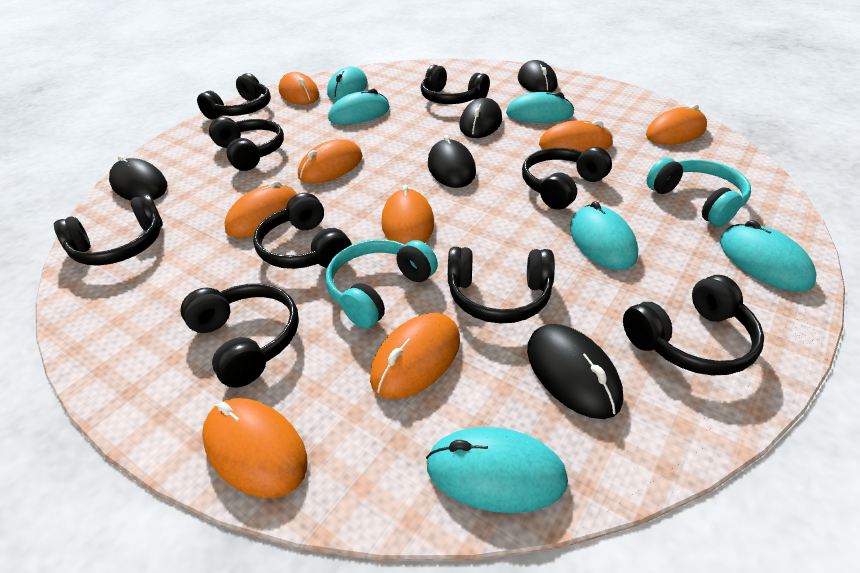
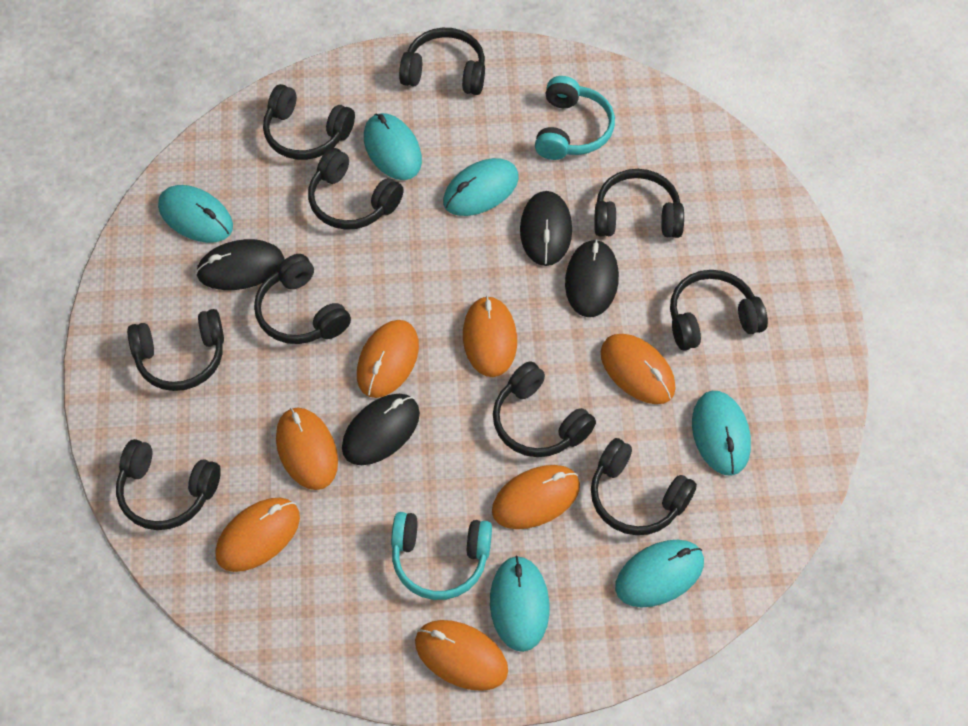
black headphones: [54,194,163,266] [181,284,299,388] [197,73,271,119] [209,117,284,171] [253,193,352,269] [421,65,490,104] [448,247,555,324] [522,147,612,210] [623,275,764,375] = 9 -> [116,439,221,530] [127,309,224,391] [254,254,351,344] [263,84,355,160] [308,148,404,230] [399,28,485,95] [493,361,596,457] [591,438,697,535] [594,169,684,238] [670,270,768,351] = 10
black mouse: [109,155,167,201] [428,135,476,188] [459,98,502,138] [518,60,557,93] [527,324,623,419] = 5 -> [196,239,284,290] [342,394,420,465] [520,191,572,266] [565,239,619,317] = 4
orange mouse: [202,398,308,498] [224,181,297,238] [279,72,319,105] [298,139,363,183] [370,313,460,399] [381,185,434,245] [539,120,613,152] [646,104,707,145] = 8 -> [215,498,300,572] [276,408,338,490] [357,320,419,398] [415,620,508,691] [463,296,517,377] [492,465,580,529] [601,334,676,404] = 7

